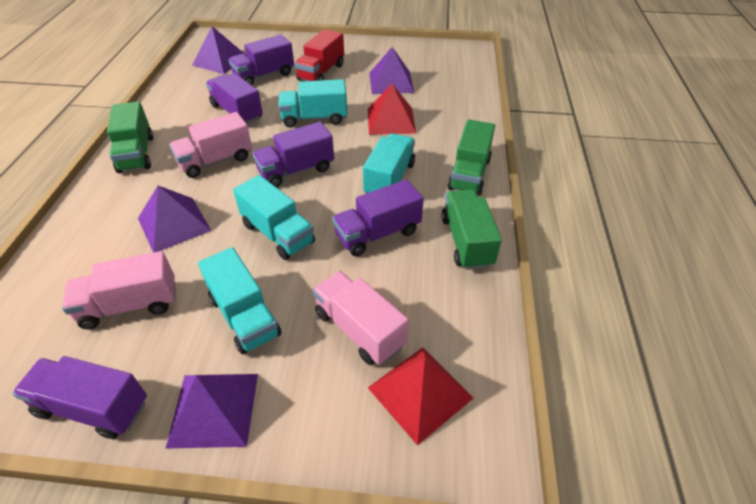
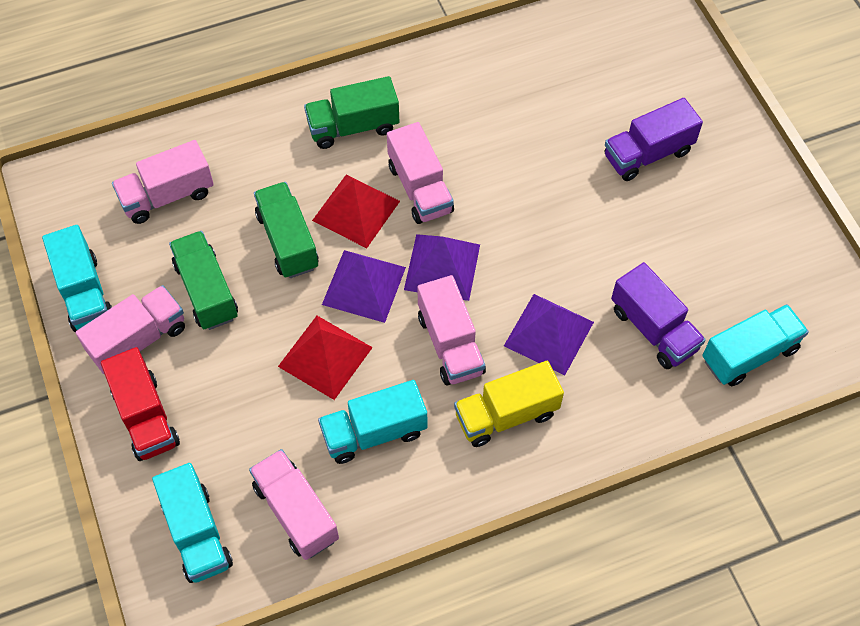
pink truck: [62,251,176,329] [169,112,252,178] [313,271,409,365] = 3 -> [76,285,185,375] [112,140,214,224] [249,449,339,560] [387,122,454,224] [417,275,486,385] = 5
purple pyramid: [138,186,211,253] [165,374,258,449] [192,26,246,74] [370,47,414,94] = 4 -> [322,250,406,323] [404,234,480,301] [504,294,594,376] = 3
purple truck: [12,356,147,439] [206,73,263,124] [229,35,294,85] [253,122,334,187] [332,179,424,256] = 5 -> [605,98,703,181] [611,262,706,369] = 2
yellow truck: none = 0 -> [454,361,564,447] = 1

